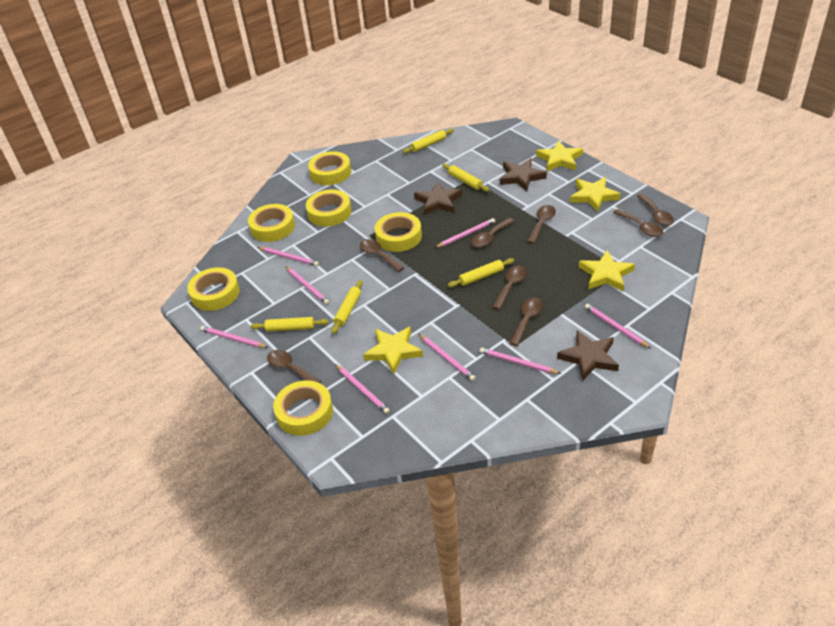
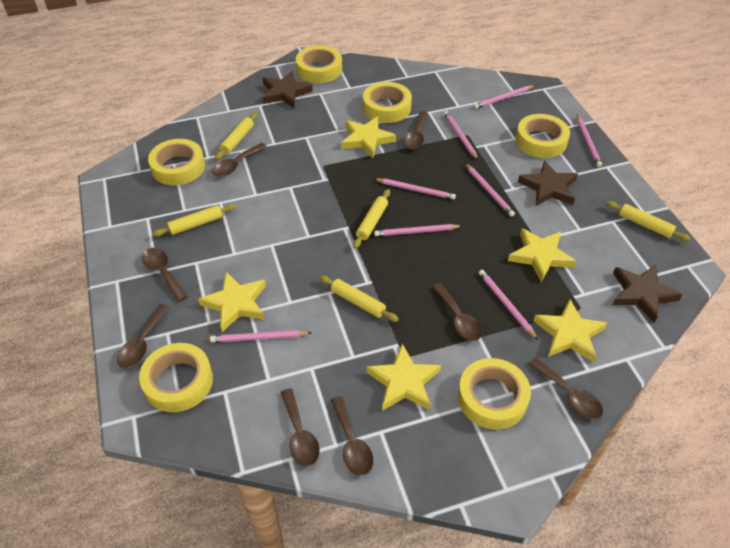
yellow star: [363,326,423,375] [536,141,583,171] [570,177,621,212] [579,250,635,292] = 4 -> [198,272,266,332] [341,116,396,158] [366,344,441,411] [508,228,576,282] [534,299,607,362] = 5

